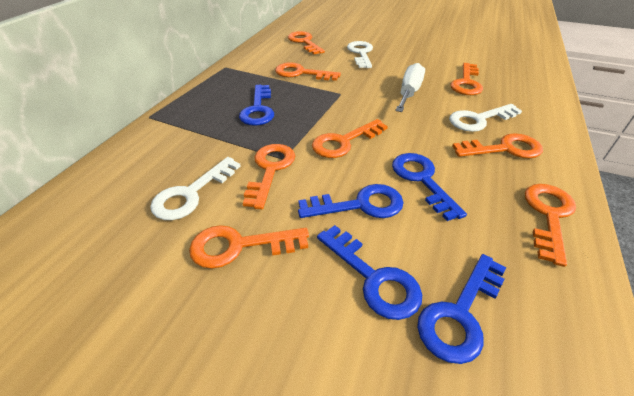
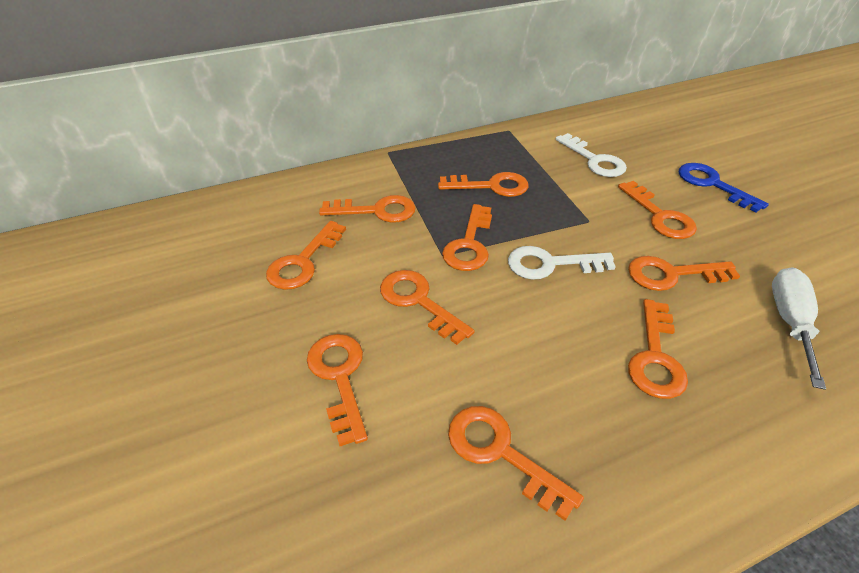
blue key: [239,85,274,126] [298,184,404,218] [317,225,422,320] [392,153,467,221] [417,254,506,364] = 5 -> [679,163,769,212] = 1
orange key: [189,225,309,269] [243,144,295,210] [275,62,341,81] [288,31,325,54] [312,119,388,158] [450,63,483,95] [452,133,543,158] [525,184,576,267] = 8 -> [266,221,346,290] [307,334,368,446] [319,195,416,223] [380,270,475,345] [438,172,528,197] [442,204,492,271] [448,406,584,521] [618,181,697,239] [628,256,740,291] [628,299,688,399] = 10
white key: [150,157,241,220] [347,41,373,68] [449,104,522,132] = 3 -> [508,246,616,280] [556,133,627,177] = 2

